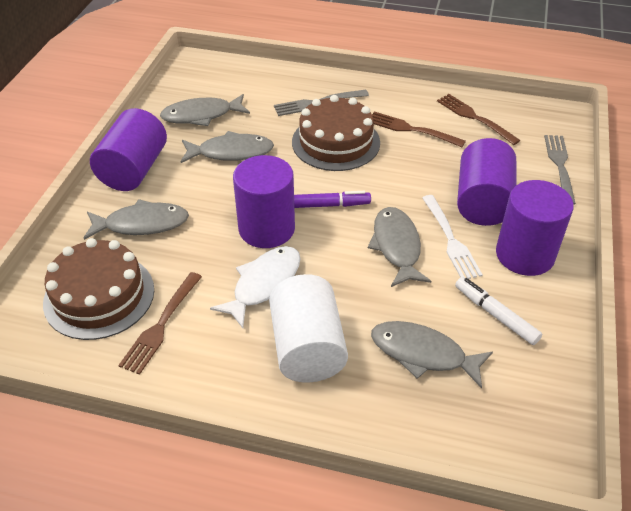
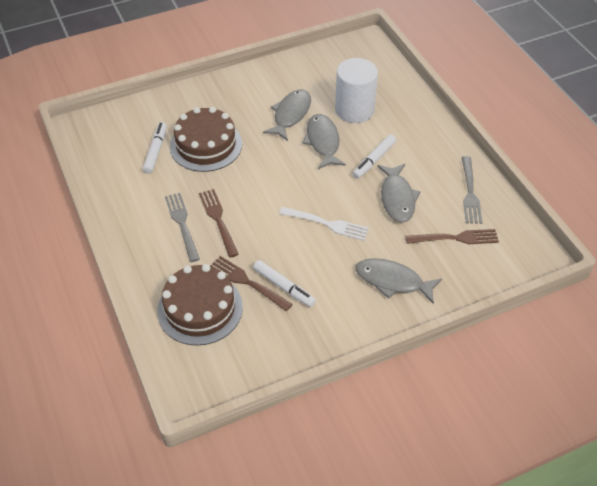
grey fish: [84,199,189,240] [160,94,250,126] [181,131,274,163] [368,207,431,287] [371,321,493,388] = 5 -> [263,89,311,141] [302,114,346,169] [356,258,442,304] [377,164,421,223] = 4
purple cylinder: [90,108,167,191] [233,155,295,248] [457,138,516,226] [496,180,574,276] = 4 -> none = 0
purple marker: [294,191,371,208] = 1 -> none = 0
white fish: [210,246,301,328] = 1 -> none = 0
white marker: [455,277,542,345] = 1 -> [143,122,167,174] [253,260,316,307] [353,134,396,179] = 3

